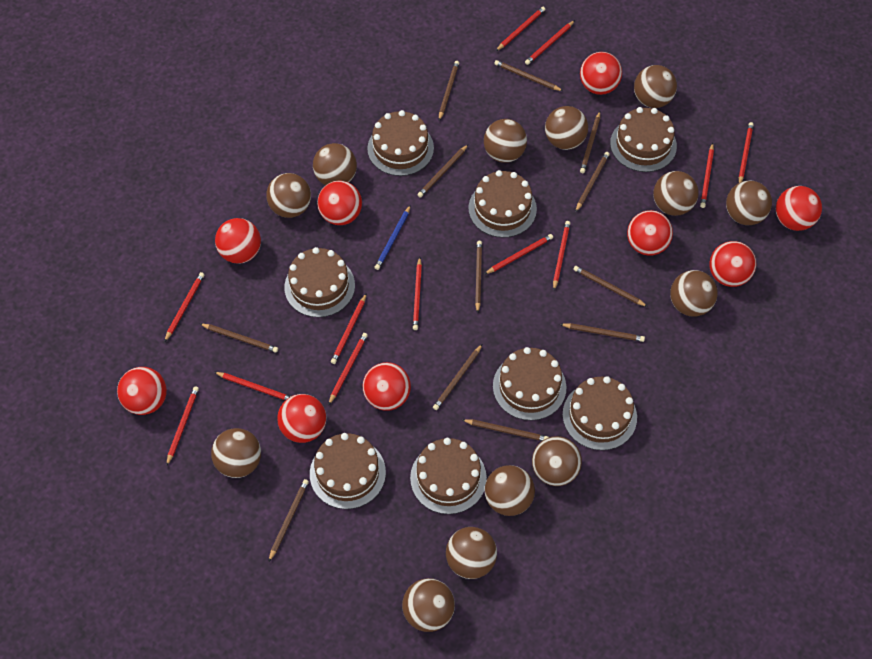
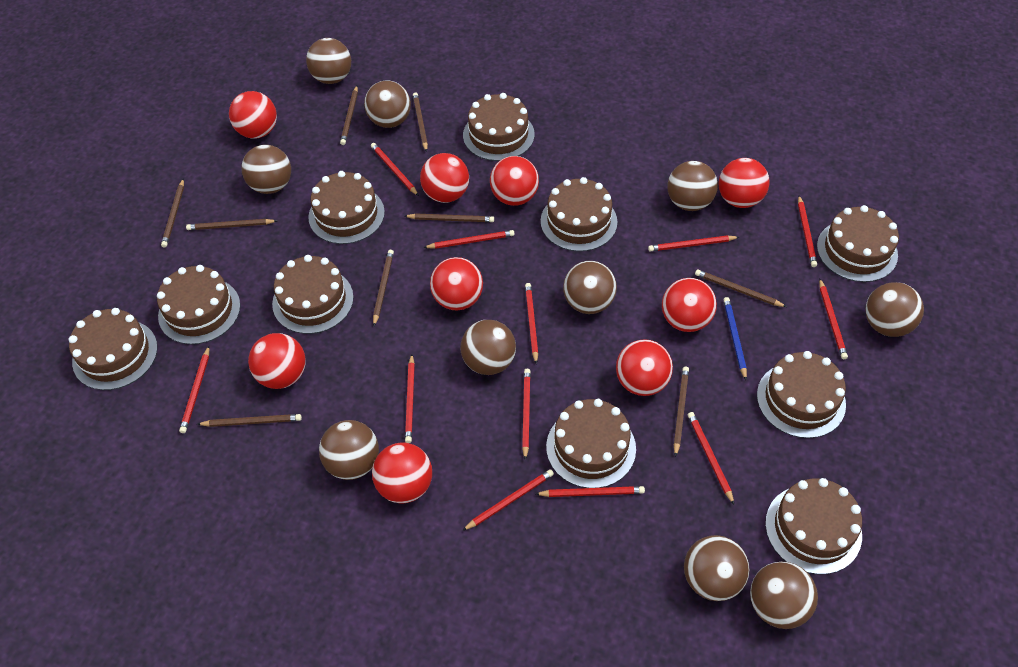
brown ball: [211,428,261,478] [266,173,311,218] [313,143,357,185] [402,578,455,632] [446,527,497,579] [484,119,527,163] [485,465,535,516] [532,436,582,486] [545,106,588,150] [634,65,677,108] [653,171,699,216] [670,270,718,316] [726,181,772,225] = 13 -> [241,145,291,194] [306,38,351,84] [319,420,379,480] [364,80,411,128] [460,320,516,375] [563,261,617,314] [667,161,718,211] [684,535,750,601] [750,562,818,629] [865,282,924,337] = 10
brown cake: [284,247,355,317] [310,433,386,509] [367,110,434,176] [410,438,487,514] [468,170,537,238] [493,347,566,421] [562,376,637,450] [610,107,677,172] = 8 -> [69,308,158,390] [157,265,240,345] [272,255,354,334] [308,171,385,244] [463,93,535,161] [541,177,617,252] [546,399,636,488] [757,351,846,438] [765,478,862,574] [817,205,899,282] = 10
brown pencil: [200,324,278,353] [269,479,309,561] [417,145,468,197] [433,344,482,410] [439,61,459,121] [462,419,549,441] [475,241,482,313] [494,60,563,91] [560,323,645,342] [573,266,648,307] [576,152,610,212] [580,111,600,173] = 12 -> [161,178,184,248] [186,219,277,230] [197,414,302,427] [340,86,358,145] [373,250,394,326] [405,213,494,222] [413,92,428,152] [673,367,689,457] [695,270,787,307] = 9

